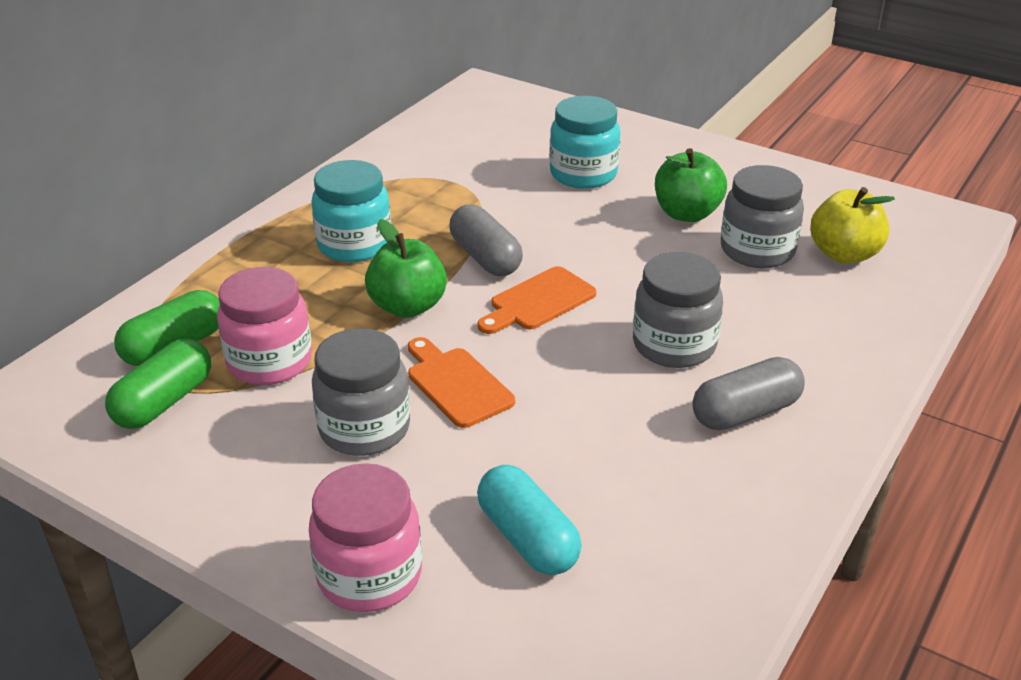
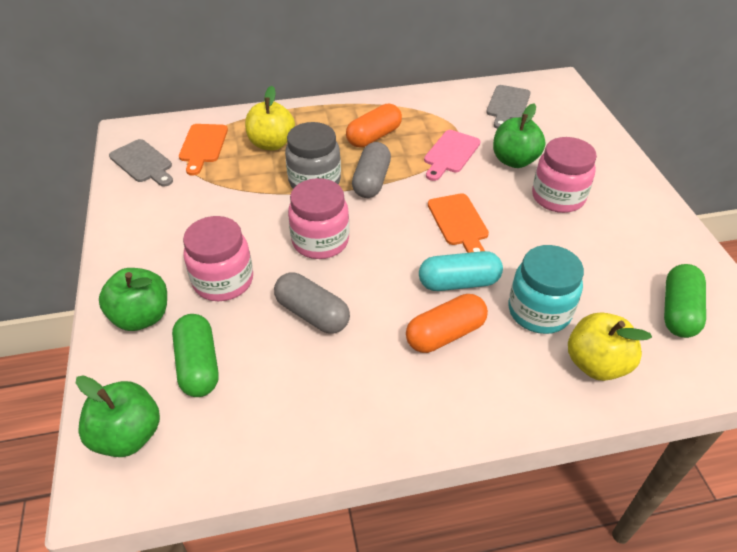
green apple: [365,219,447,318] [655,148,727,222] = 2 -> [76,375,160,457] [99,268,167,331] [493,103,545,168] = 3
grey cutting board: none = 0 -> [109,139,173,186] [486,85,531,129] = 2
grey jar: [312,328,410,456] [633,252,723,368] [721,165,804,268] = 3 -> [285,122,341,189] = 1
orange capsule: none = 0 -> [346,104,402,147] [406,294,488,353] = 2
pink cutting board: none = 0 -> [424,130,481,181] = 1
pink jar: [217,267,312,385] [309,463,422,612] = 2 -> [183,216,253,301] [288,178,349,259] [532,137,597,213] = 3
turquoise jar: [311,160,391,262] [549,96,620,189] = 2 -> [509,245,584,334] = 1
yellow apple: [810,187,895,264] = 1 -> [245,86,295,150] [568,312,652,381] = 2

